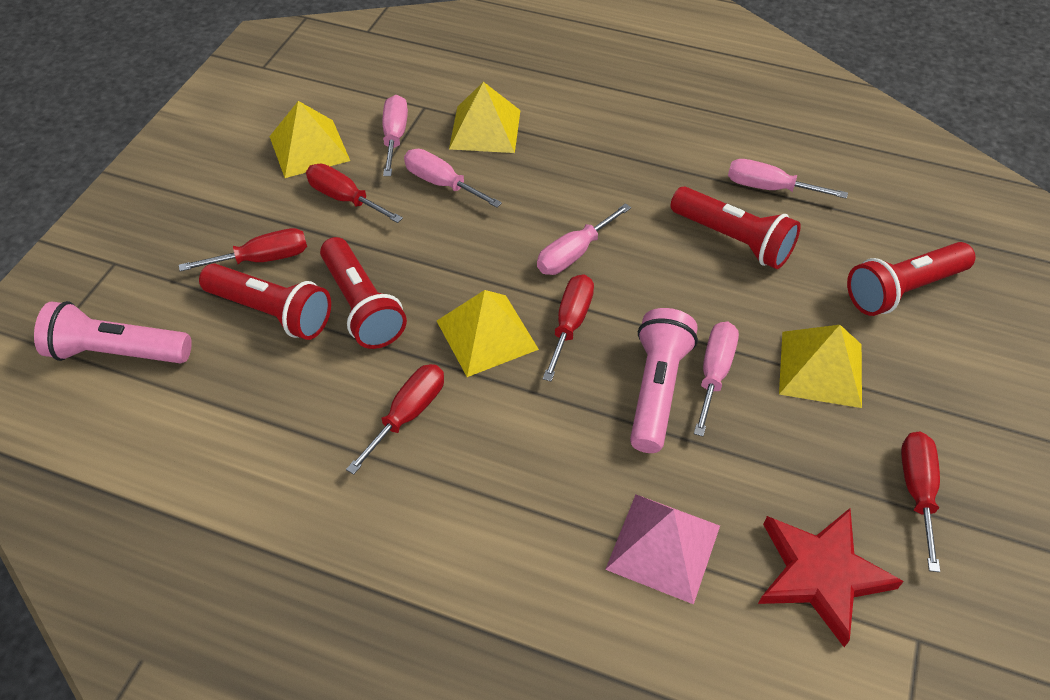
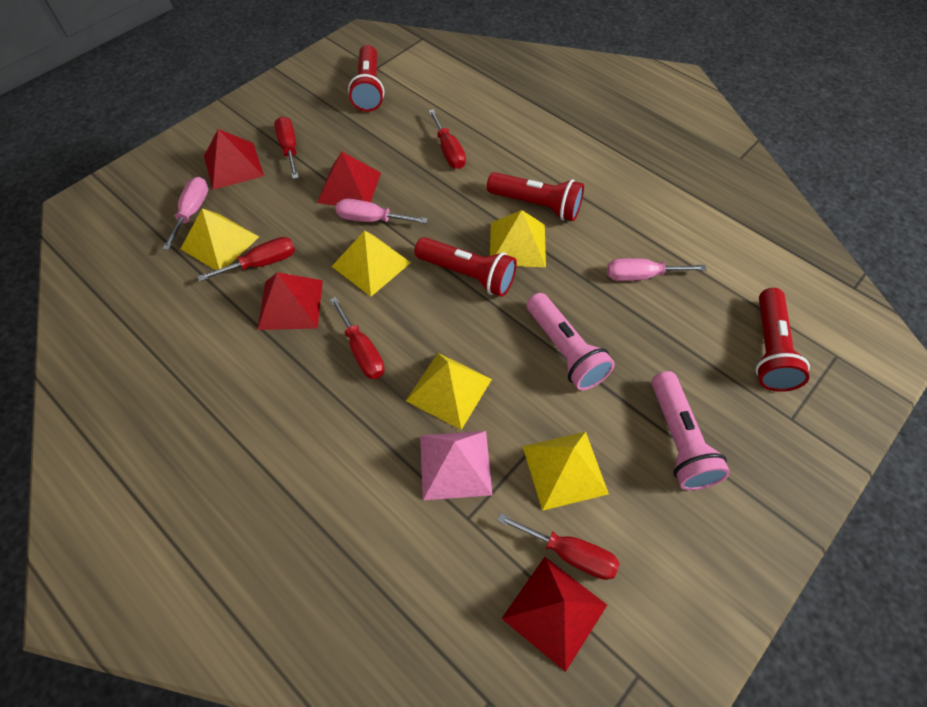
pink screwdriver: [383,95,408,176] [404,149,502,208] [537,203,631,275] [694,322,739,436] [728,159,848,199] = 5 -> [162,177,208,250] [336,199,428,224] [607,258,707,281] = 3
red pyramid: none = 0 -> [204,129,264,190] [257,272,323,330] [317,151,381,206] [501,557,607,672] = 4
red star: [758,508,904,647] = 1 -> none = 0
yellow pyramid: [269,101,350,178] [437,290,539,377] [449,82,521,153] [779,325,862,408] = 4 -> [181,208,259,270] [332,231,411,297] [406,353,492,430] [490,210,546,267] [523,432,609,511] = 5

